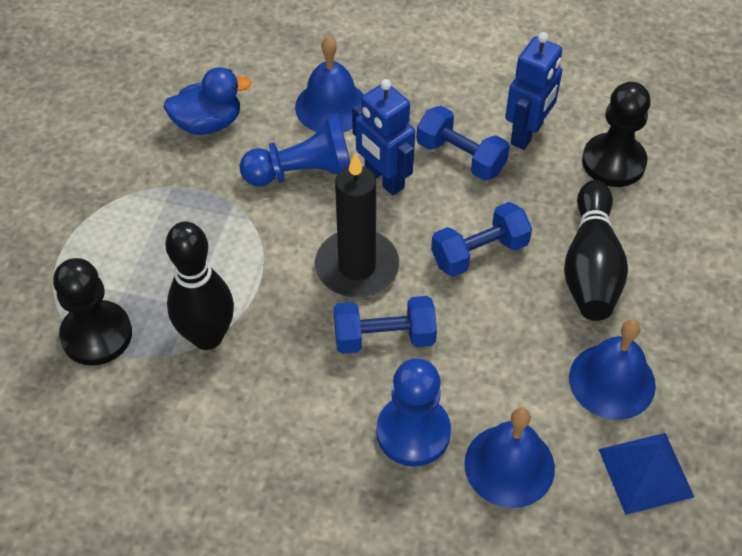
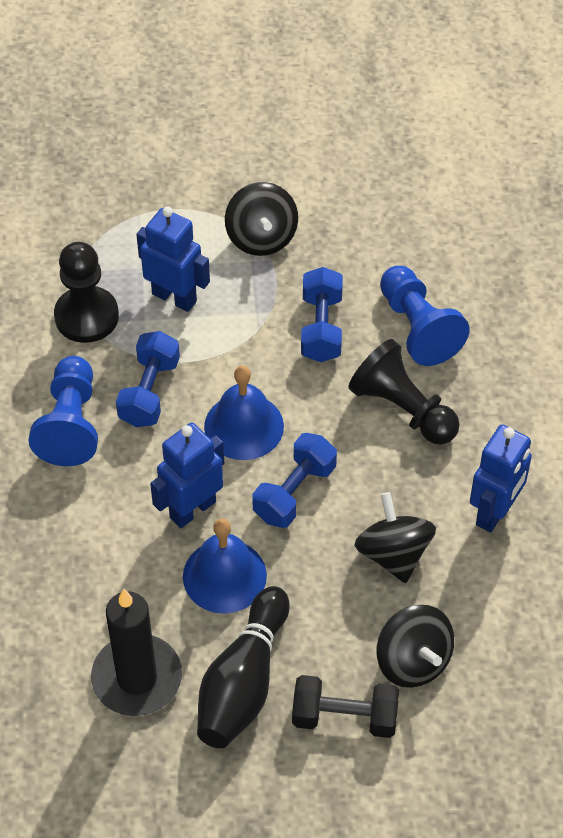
black bowling pin: [166,222,234,350] [564,180,628,321] = 2 -> [197,586,290,748] = 1
black dumbbell: none = 0 -> [292,675,399,738] = 1
black spinning top: none = 0 -> [225,182,298,256] [354,492,436,583] [376,605,454,688] = 3
blue bell: [295,36,364,132] [464,408,555,508] [569,319,656,420] = 3 -> [183,518,267,614] [204,366,284,460] = 2
blue duck: [164,67,251,135] = 1 -> none = 0
blue pyramid: [598,433,694,515] = 1 -> none = 0
blue robot: [352,79,415,195] [505,32,562,150] = 2 -> [136,206,210,312] [150,423,224,528] [470,425,532,532] = 3

